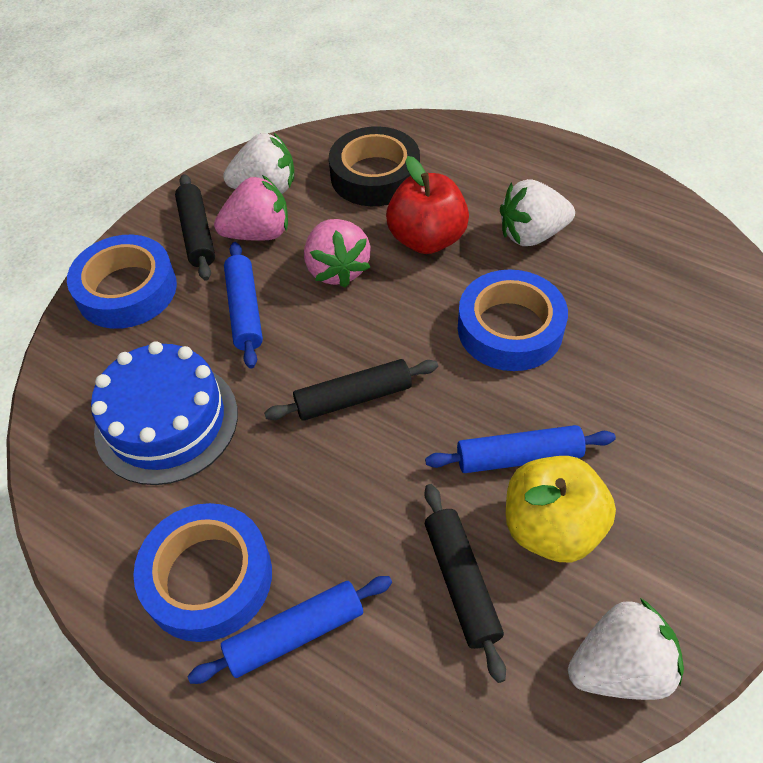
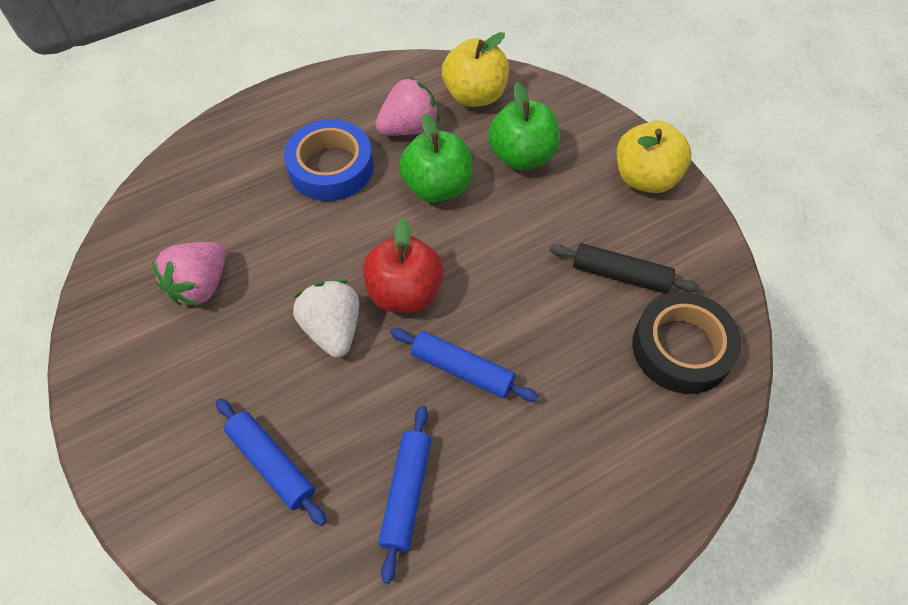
black rolling pin: [175,174,215,281] [264,359,438,421] [425,484,506,683] = 3 -> [550,243,700,293] = 1
blue cake: [91,341,238,485] = 1 -> none = 0
blue tape: [67,235,177,329] [133,503,272,642] [458,269,568,371] = 3 -> [284,119,374,201] = 1
green apple: none = 0 -> [399,113,472,202] [488,82,560,170] = 2
white strawberry: [223,133,294,194] [500,179,575,246] [568,598,684,700] = 3 -> [293,280,359,357] = 1
yellow apple: [506,456,616,562] = 1 -> [442,32,509,107] [617,121,691,193] = 2

